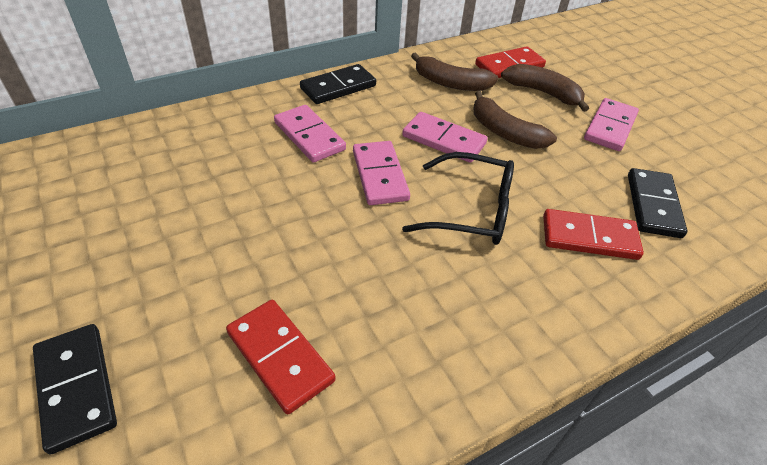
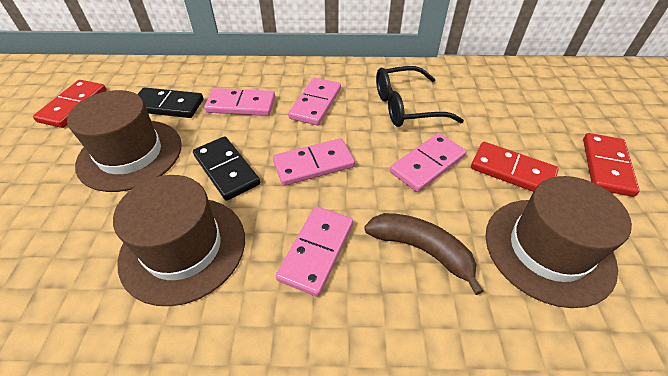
black domino: [33,324,117,455] [300,64,376,104] [628,168,688,238] = 3 -> [137,87,203,118] [193,136,260,201] = 2
brown banana: [411,52,498,91] [473,91,557,149] [501,64,589,112] = 3 -> [364,213,484,295] = 1
brown hat: none = 0 -> [67,90,182,192] [113,175,245,306] [485,176,632,308] = 3
pink domino: [274,105,346,163] [353,141,410,205] [402,112,487,163] [584,98,639,151] = 4 -> [204,88,275,116] [273,138,355,186] [276,206,353,297] [288,78,341,125] [390,133,467,192] = 5

